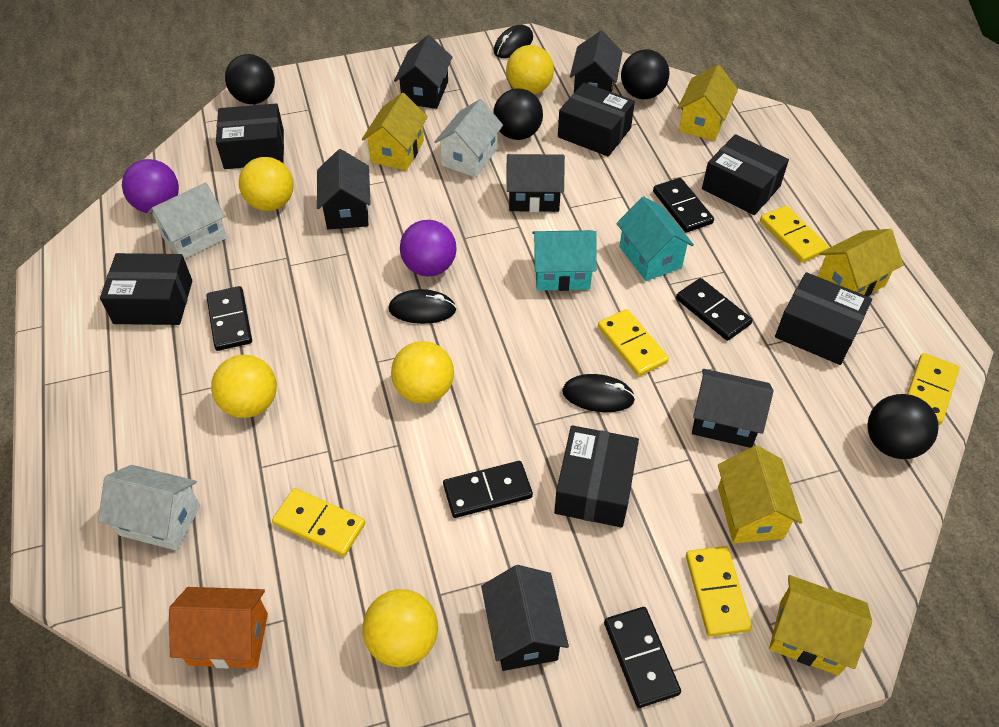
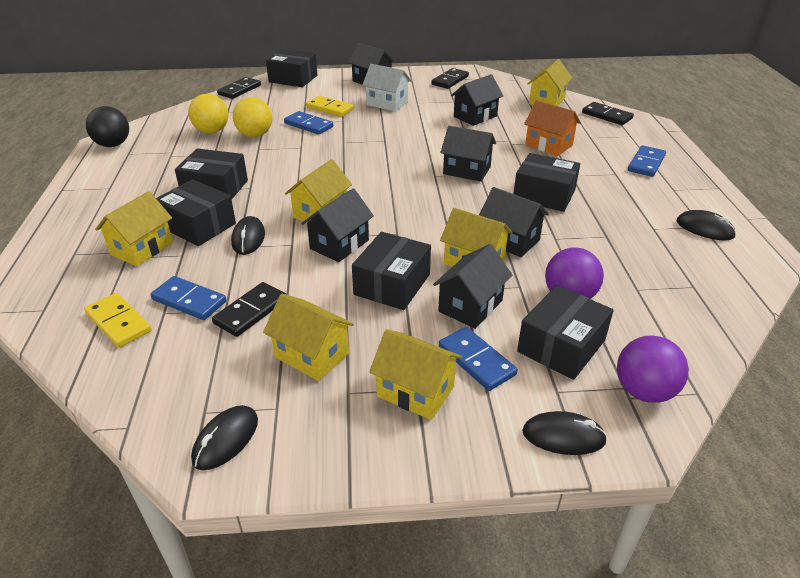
black ball: [225,54,275,104] [493,89,543,140] [621,49,670,99] [867,394,939,459] = 4 -> [86,106,129,147] = 1
black domino: [206,286,252,351] [443,461,533,518] [604,607,681,708] [653,178,714,232] [676,278,753,341] = 5 -> [212,282,287,337] [217,77,261,99] [431,68,469,89] [582,102,634,125] = 4
black mouse: [389,289,457,324] [494,25,533,58] [562,374,635,412] = 3 -> [191,405,258,470] [231,216,265,255] [522,411,607,455] [677,210,736,240] = 4
blue domino: none = 0 -> [150,276,226,320] [284,111,333,135] [439,327,518,391] [628,145,666,177] = 4
turquoise house: [532,230,597,291] [616,196,694,281] = 2 -> none = 0
white house: [98,465,200,551] [148,182,227,259] [434,99,503,177] = 3 -> [362,64,411,111] = 1
yellow ball: [211,355,277,418] [239,157,294,211] [363,589,438,667] [391,341,454,404] [506,45,554,94] = 5 -> [188,94,228,134] [233,97,272,137] = 2
yellow domino: [272,488,365,556] [598,309,669,376] [686,546,752,637] [760,205,829,263] [907,353,959,425] = 5 -> [84,293,151,348] [306,96,354,117] = 2
yellow house: [362,93,428,171] [678,65,738,141] [718,445,802,543] [769,575,872,676] [817,229,903,297] = 5 -> [95,191,173,266] [263,294,354,381] [285,159,352,222] [369,329,462,420] [440,208,513,267] [528,59,572,106] = 6

